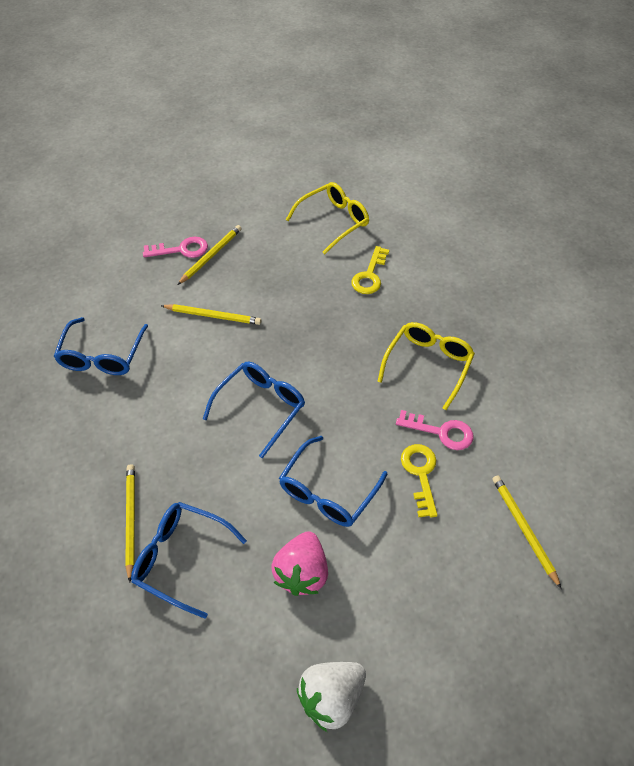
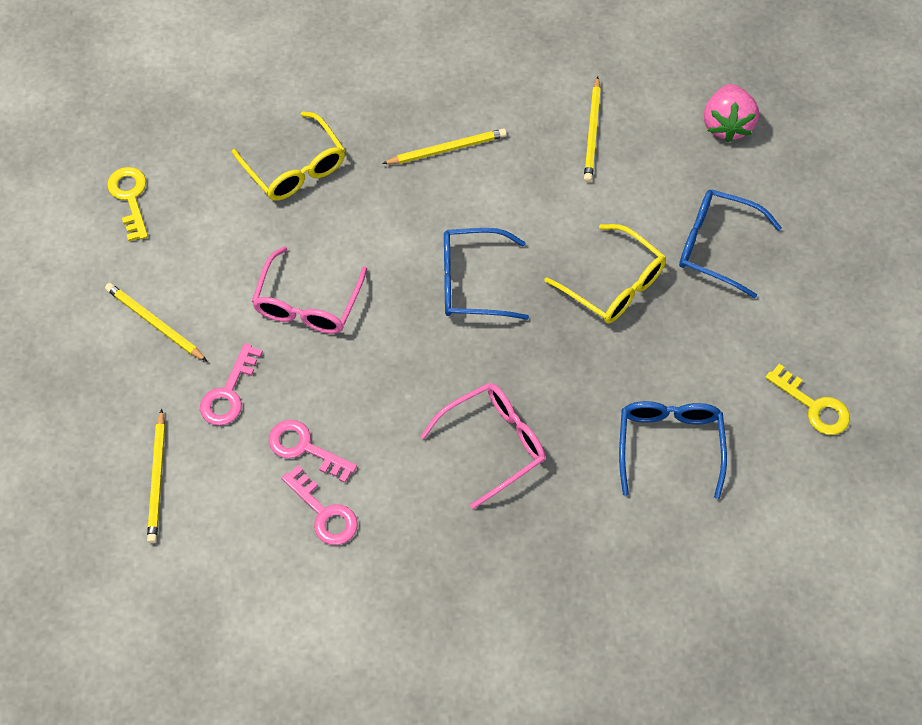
blue glasses: [53,317,148,375] [131,502,247,619] [203,362,305,458] [279,436,387,527] = 4 -> [444,228,529,320] [619,401,727,499] [679,189,782,298] = 3
pink glasses: none = 0 -> [252,246,367,334] [420,383,546,509] = 2
pink key: [143,237,208,258] [396,410,474,450] = 2 -> [200,343,263,425] [269,420,357,483] [281,465,358,545] = 3
white strawberry: [297,662,366,732] = 1 -> none = 0

